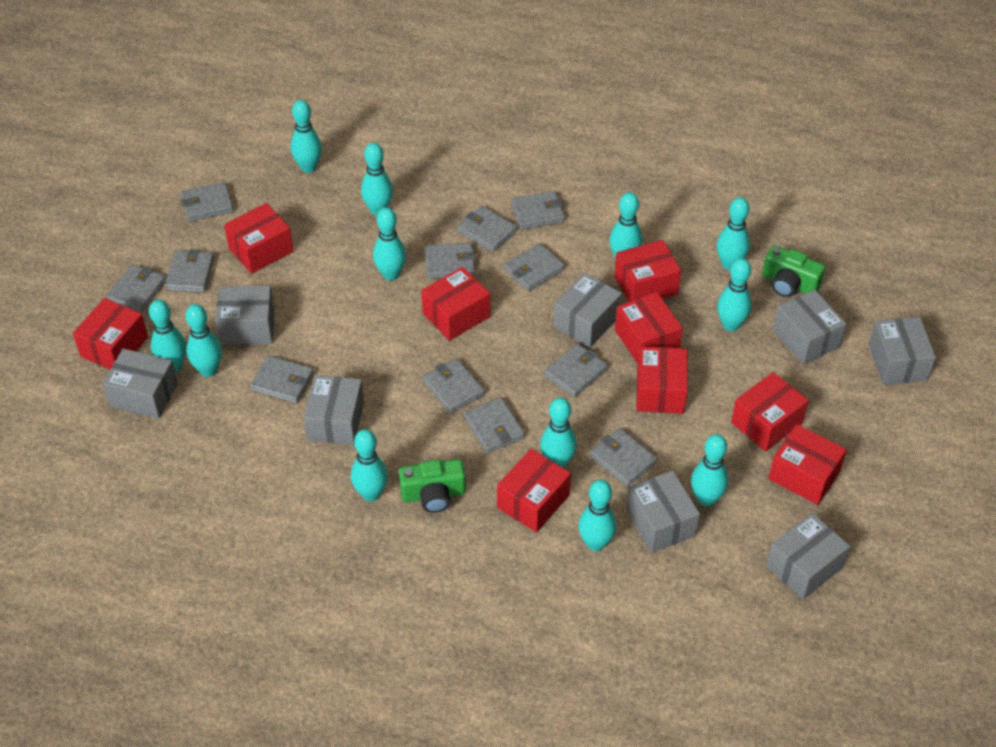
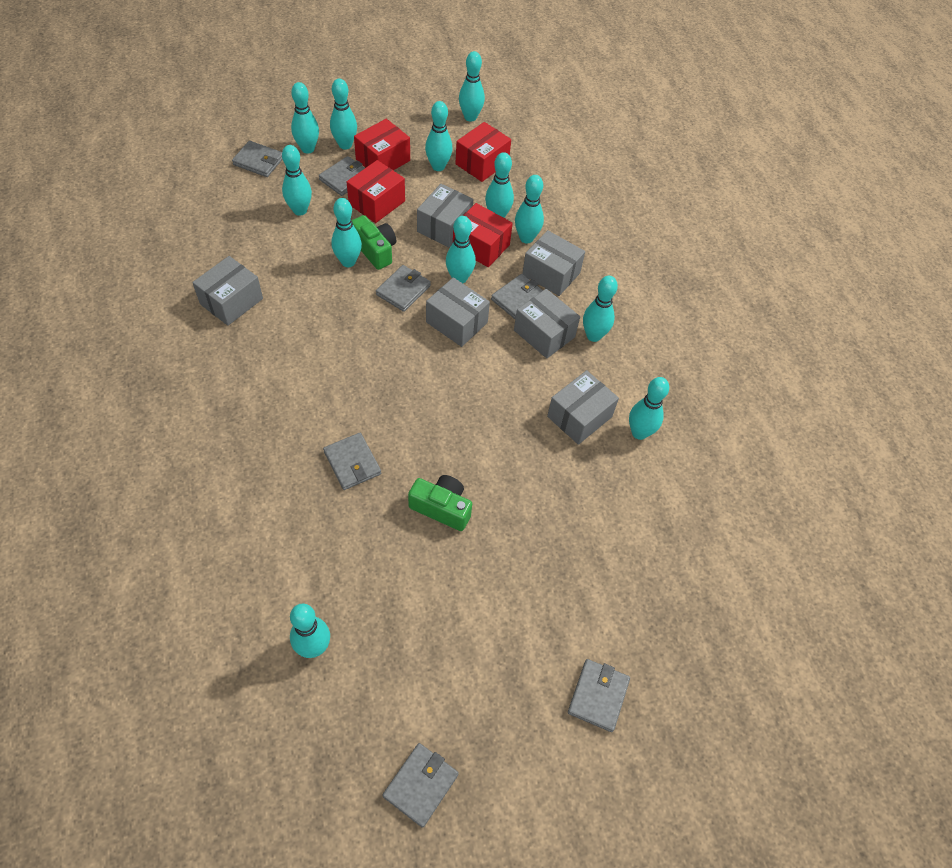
grey box: [103,349,178,419] [215,285,275,345] [303,375,364,445] [553,273,622,348] [626,471,700,553] [766,513,850,599] [773,290,846,364] [869,317,936,385] = 8 -> [192,256,263,326] [417,184,473,247] [426,277,490,347] [514,289,580,359] [522,230,585,296] [547,370,619,445] = 6
grey wallet: [106,264,166,313] [165,249,214,293] [180,182,234,222] [250,356,314,403] [423,358,485,413] [425,243,476,279] [457,205,517,252] [464,397,525,453] [504,243,565,292] [511,191,565,230] [544,343,608,397] [590,428,657,487] = 12 -> [232,141,283,177] [319,156,365,196] [323,433,381,490] [376,265,431,312] [383,743,459,828] [491,274,543,319] [568,659,630,732] = 7
red box: [73,298,148,370] [224,203,293,274] [421,267,490,341] [497,449,571,533] [614,240,681,302] [615,292,683,364] [636,346,687,414] [731,372,809,452] [768,424,847,505] = 9 -> [347,160,405,223] [354,119,410,170] [453,203,513,267] [456,122,511,182] = 4

